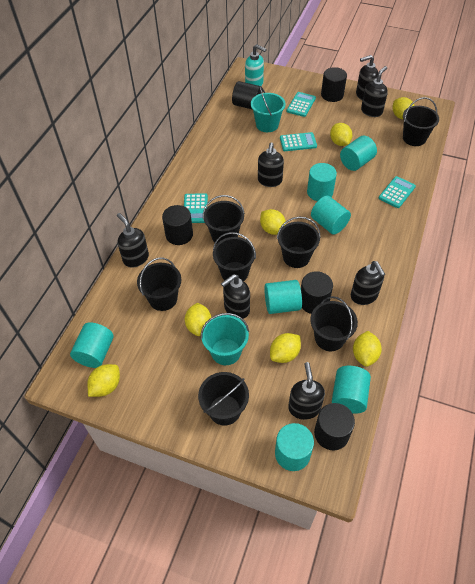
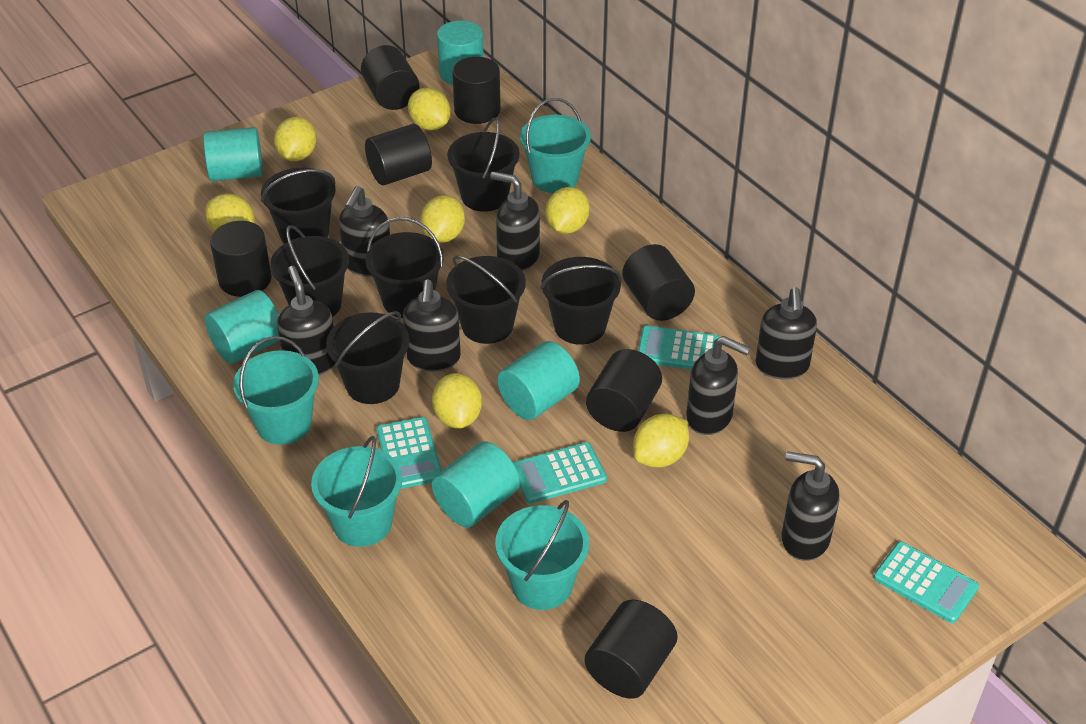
black cylinder: [162,205,193,245] [232,81,263,110] [301,271,333,314] [314,403,355,450] [321,67,347,102] = 5 -> [210,221,272,297] [361,45,419,110] [365,124,432,186] [452,57,501,124] [585,600,678,699] [586,349,662,432] [622,244,695,321] = 7
turquoise bucket: [201,313,249,365] [251,86,285,132] = 2 -> [233,336,319,445] [311,436,402,547] [495,500,589,610] [520,98,591,193] = 4
turquoise cylinder: [70,322,114,368] [264,280,302,314] [275,423,314,471] [307,163,337,201] [311,196,351,235] [332,366,371,414] [340,136,377,171] = 7 -> [203,127,263,181] [205,290,280,364] [432,442,520,528] [437,21,484,85] [497,341,580,420] = 5
turquoise soap dispenser: [245,44,267,86] = 1 -> none = 0

